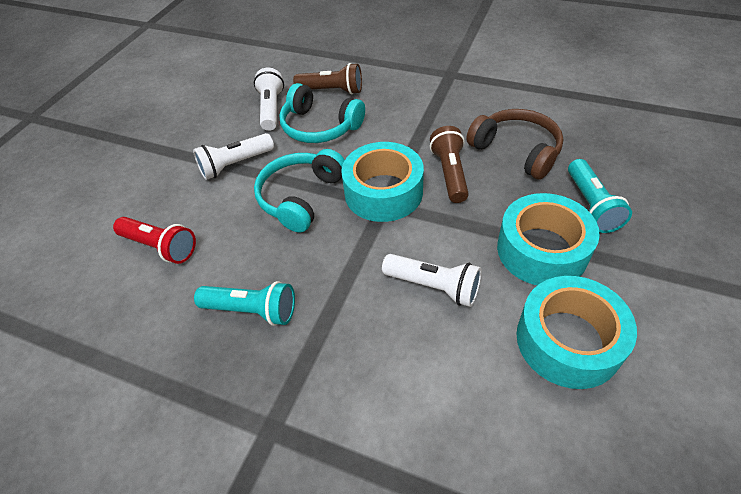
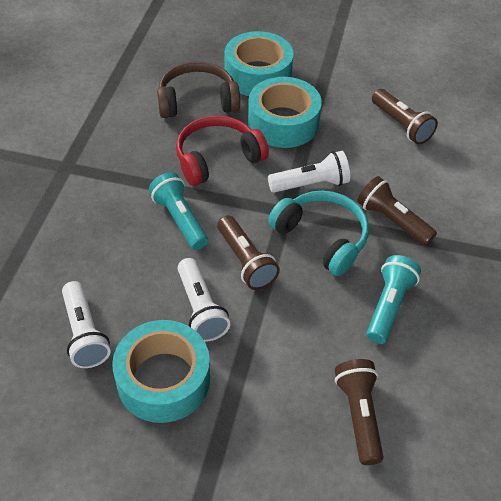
brown flashlight: [293,63,362,95] [430,126,469,203] = 2 -> [217,215,280,290] [335,359,384,465] [357,176,437,246] [372,89,438,145] = 4
red flashlight: [113,217,196,264] = 1 -> none = 0
red headphones: none = 0 -> [176,116,269,186] = 1
turquoise headphones: [254,149,345,232] [279,83,365,143] = 2 -> [268,191,369,276] = 1

